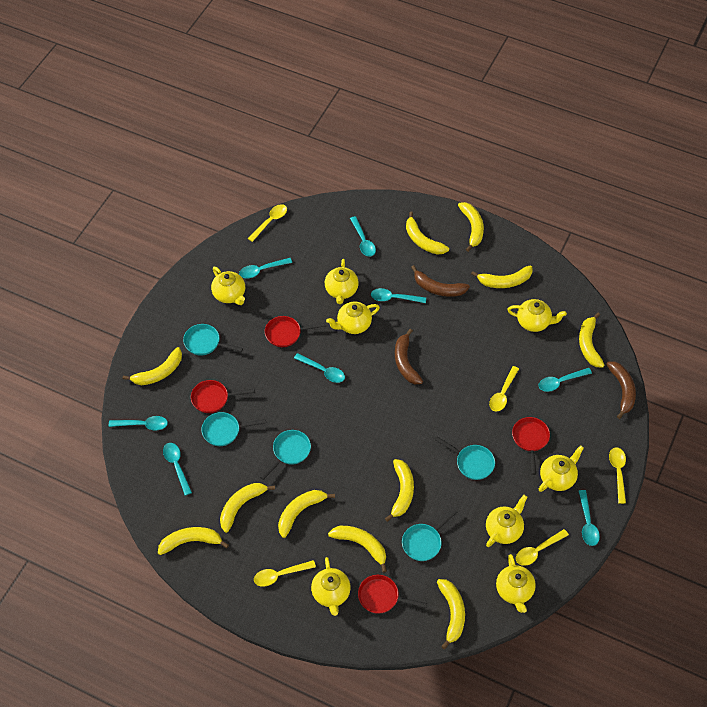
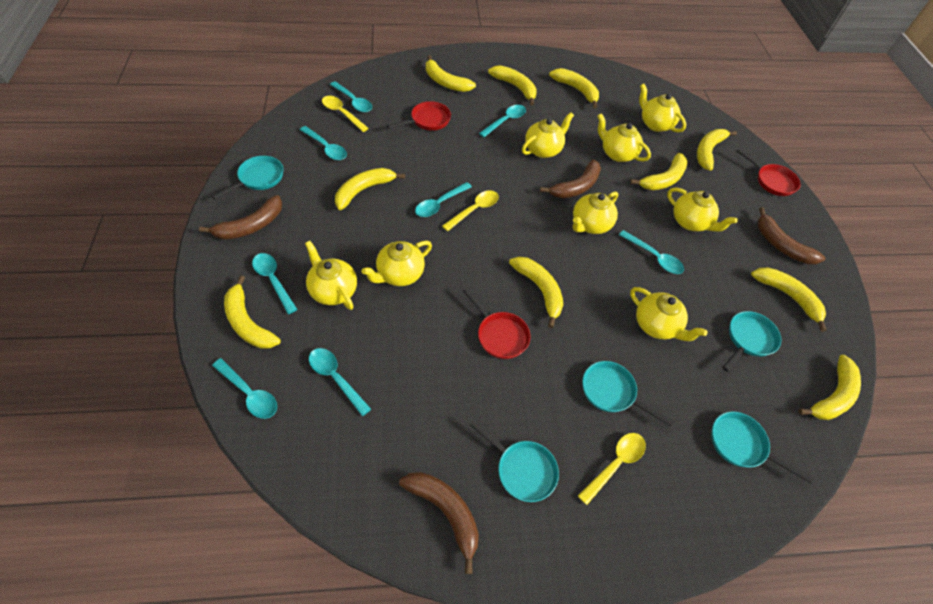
brown banana: [395,329,423,384] [411,265,470,297] [606,361,636,419] = 3 -> [199,195,282,240] [399,472,479,574] [540,159,601,198] [758,207,825,264] = 4
red pan: [191,380,255,413] [265,316,326,347] [358,575,427,614] [512,417,550,475] = 4 -> [387,101,451,131] [463,287,531,359] [736,148,801,196] = 3
yellow banana: [123,347,182,385] [158,527,229,555] [220,483,275,533] [278,490,335,538] [328,526,387,573] [385,459,414,522] [406,212,449,255] [437,579,465,649] [458,202,484,252] [471,266,532,288] [579,313,605,368] = 11 -> [224,275,281,348] [335,168,405,210] [426,55,476,92] [488,65,537,106] [509,257,564,328] [549,68,599,108] [630,153,688,190] [697,129,737,171] [751,267,827,332] [798,355,861,420] = 10
yellow spoon: [248,204,287,242] [254,560,316,587] [489,366,519,412] [516,529,569,566] [609,447,626,504] = 5 -> [322,96,369,132] [442,190,499,231] [578,433,646,505] = 3

